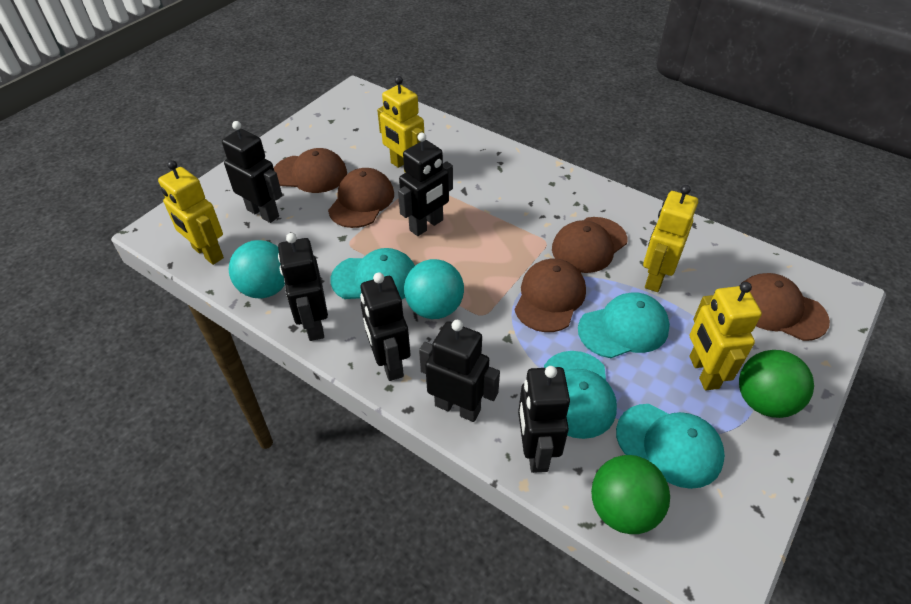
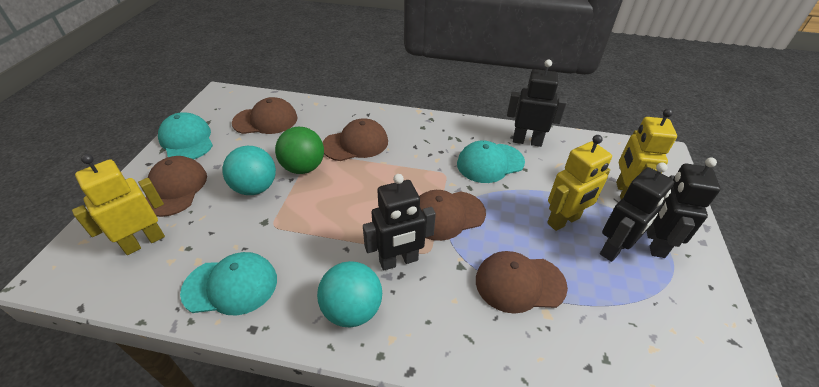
black robot: [222,121,282,223] [278,233,328,341] [360,272,410,381] [398,132,453,236] [419,320,500,422] [518,366,570,473] = 6 -> [363,174,436,271] [507,59,567,147] [600,162,674,262] [647,157,721,258] = 4
green ball: [591,455,670,534] [739,350,814,418] = 2 -> [275,127,324,174] = 1
turquoise cap: [330,248,415,299] [544,351,617,439] [578,292,670,358] [616,404,725,489] = 4 -> [158,112,213,159] [180,252,277,316] [457,141,525,183] = 3
yellow robot: [158,160,224,265] [377,76,424,173] [643,185,698,292] [690,282,762,390] = 4 -> [72,154,165,255] [547,135,612,231] [616,109,677,200] = 3

